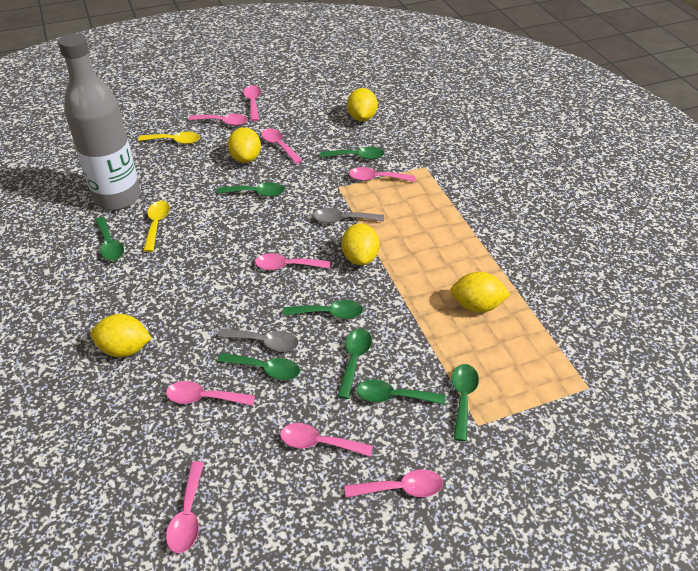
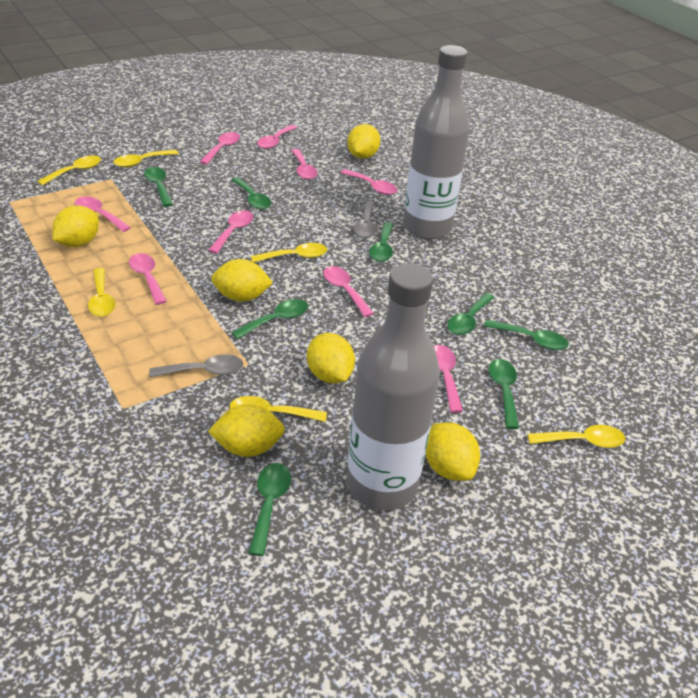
grey bottle: [58,33,141,210] = 1 -> [346,264,440,511] [403,45,470,240] = 2
yellow lemon: [90,314,152,357] [228,127,261,163] [341,223,380,265] [347,88,378,121] [451,272,510,313] = 5 -> [52,205,99,247] [208,404,285,457] [211,259,273,302] [307,333,355,384] [347,124,380,159] [426,422,480,481] = 6
yellow spoon: [138,132,200,144] [143,201,170,252] = 2 -> [37,155,101,186] [88,268,116,317] [113,149,179,168] [230,396,327,422] [251,243,327,262] [527,425,625,448] = 6

